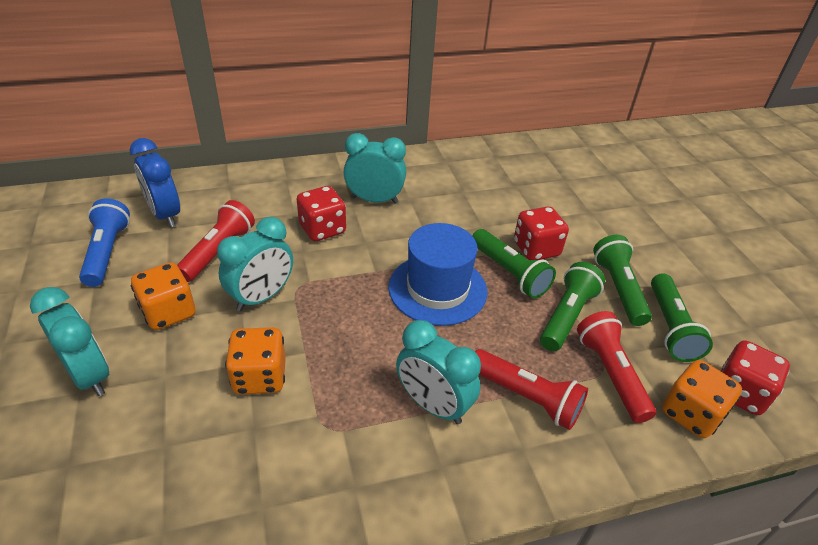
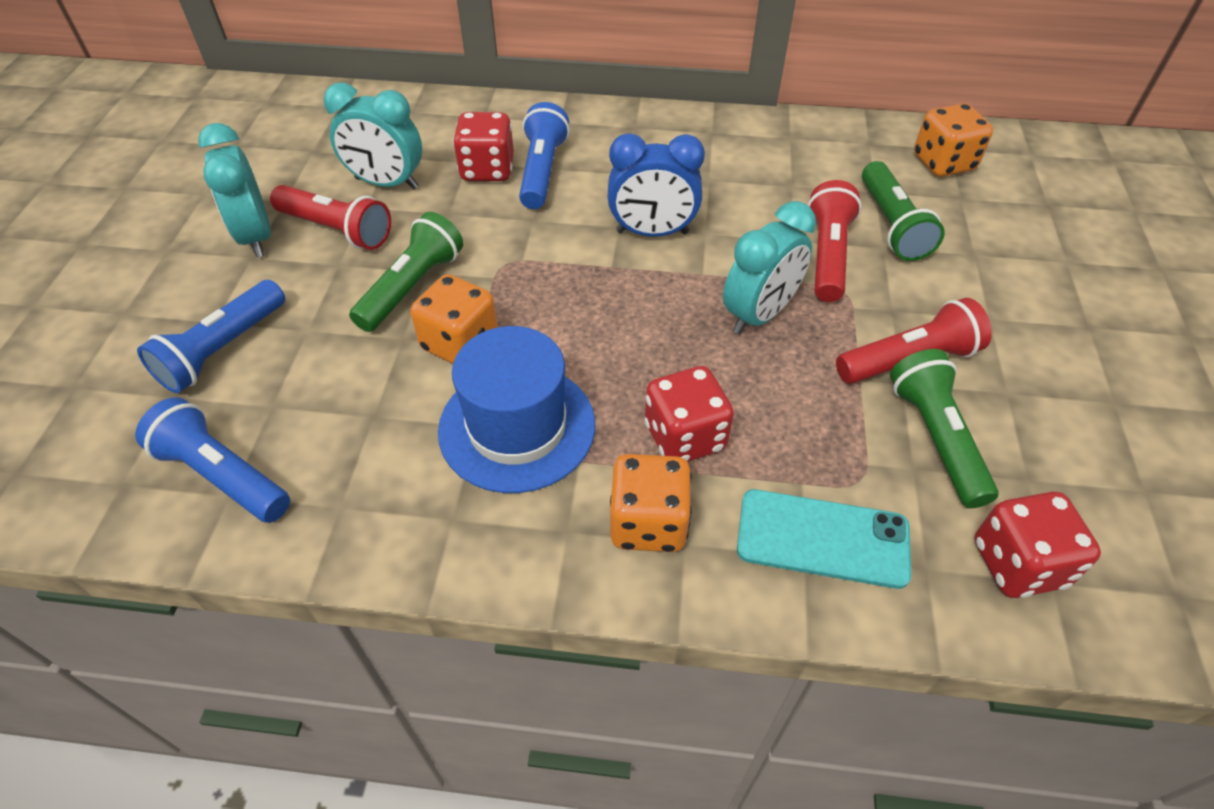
blue flashlight: [79,198,130,287] = 1 -> [135,397,290,523] [137,280,285,393] [519,102,570,209] = 3
green flashlight: [472,229,556,299] [540,262,605,351] [593,235,652,326] [651,273,713,362] = 4 -> [349,212,464,332] [862,161,945,261] [890,349,999,508] = 3
turquoise clock: [30,287,109,396] [217,217,293,311] [343,133,406,204] [396,320,481,424] = 4 -> [198,123,271,257] [323,83,422,189] [723,201,816,335] = 3
turquoise phone: none = 0 -> [737,489,911,589] = 1

